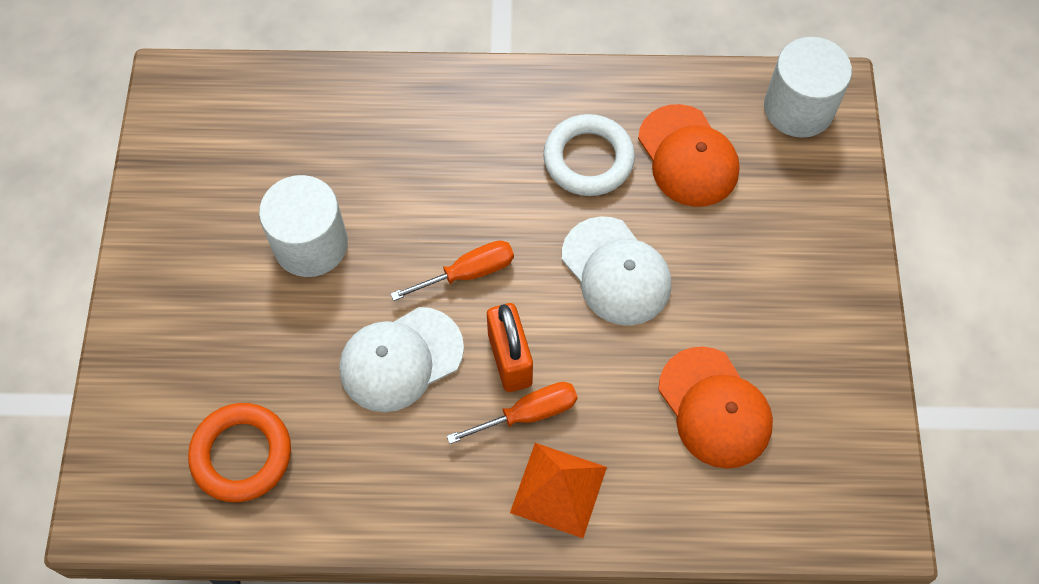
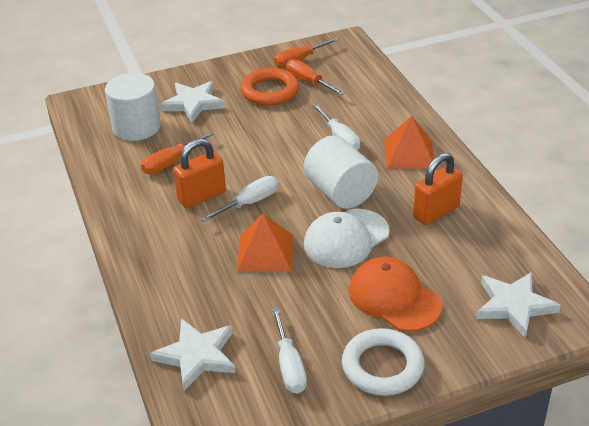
orange cap: [638,104,740,207] [658,347,773,469] = 2 -> [349,257,442,332] = 1
orange padlock: [487,303,533,392] = 1 -> [173,139,226,208] [413,153,463,225] = 2
orange pyramid: [510,443,607,538] = 1 -> [237,214,293,272] [384,116,434,169] = 2
orange screwdriver: [391,240,514,301] [447,382,577,444] = 2 -> [141,131,214,174] [274,38,339,68] [286,59,345,95] = 3
white cap: [340,307,464,412] [562,216,671,325] = 2 -> [304,209,390,268] = 1
white screwdriver: none = 0 -> [200,176,278,222] [272,308,307,394] [313,104,360,150] = 3
white star: none = 0 -> [150,318,236,391] [160,81,225,123] [476,272,561,339] = 3

